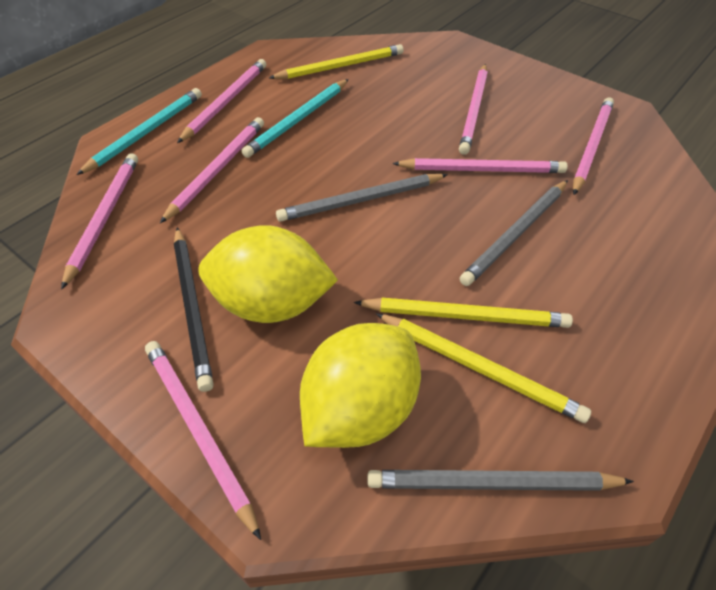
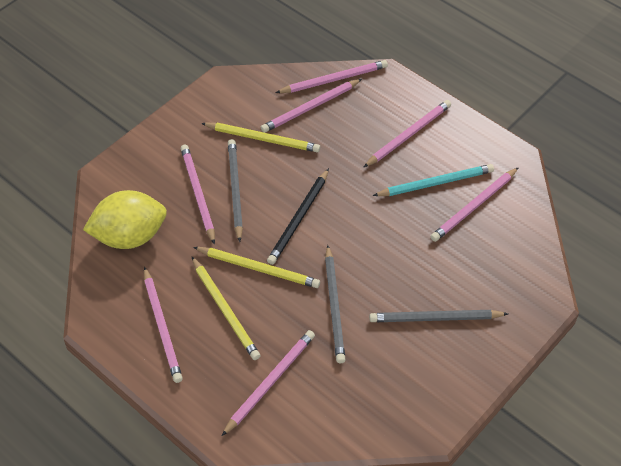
turquoise pencil: [76,88,202,175] [241,79,349,158] = 2 -> [373,164,494,196] = 1
yellow lemon: [198,225,338,323] [300,323,421,448] = 2 -> [83,190,167,249] = 1

